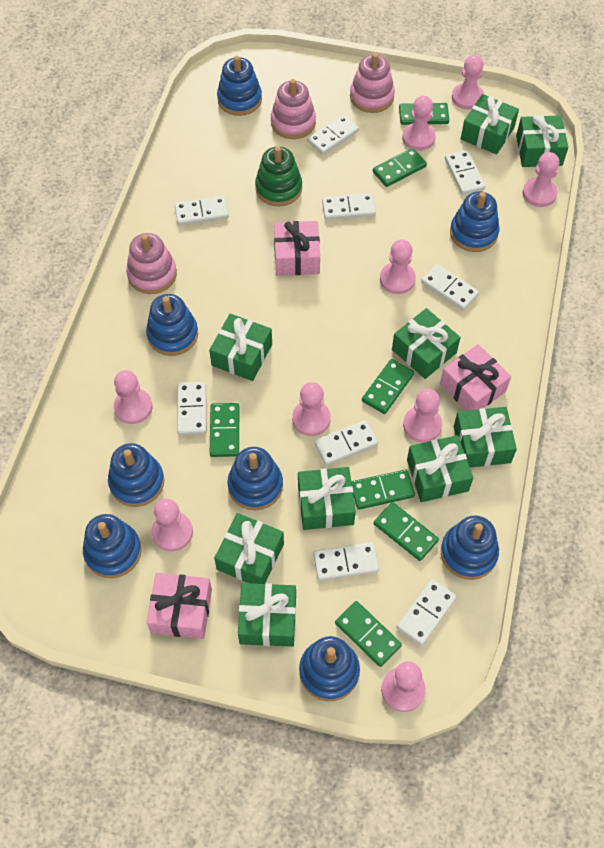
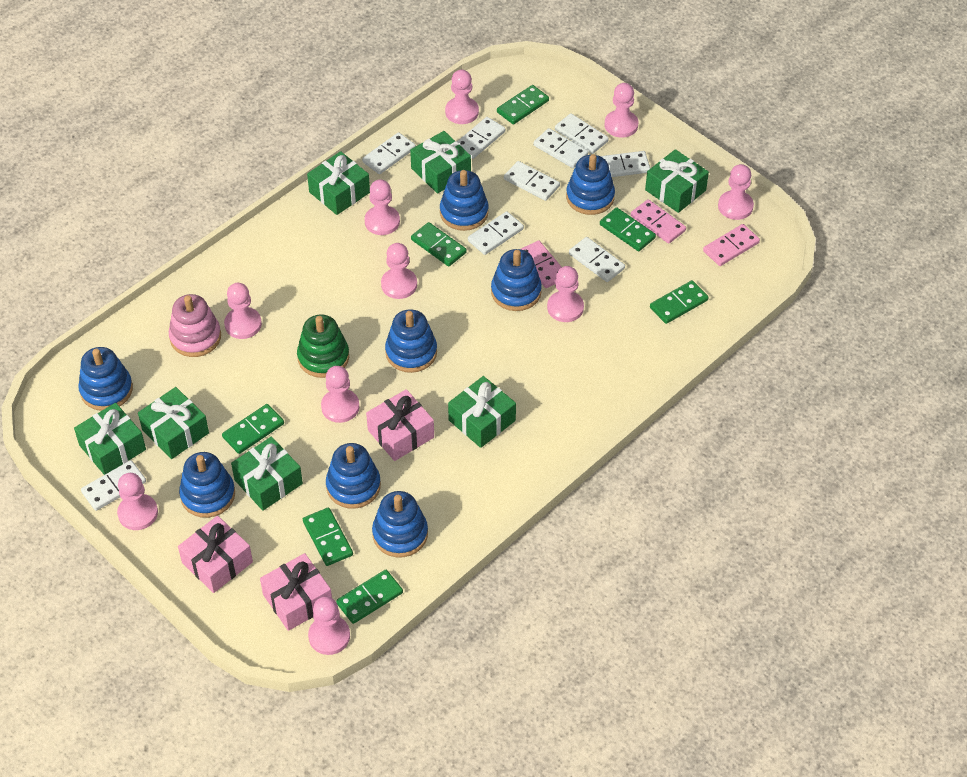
green gift: [209,313,272,381] [214,513,284,584] [238,583,296,647] [298,467,356,530] [392,308,461,379] [407,435,473,502] [454,407,517,468] [461,94,519,154] [516,115,568,167] = 9 -> [74,403,146,475] [138,387,209,459] [231,437,303,511] [307,151,370,215] [410,131,471,193] [448,376,516,448] [645,149,709,213] = 7
pink domino: none = 0 -> [521,240,562,288] [631,199,686,244] [703,224,760,266] = 3
pink pawn: [114,370,152,424] [152,499,193,552] [292,382,331,436] [380,239,416,294] [381,661,426,712] [402,96,436,151] [403,389,442,443] [452,55,484,110] [523,152,560,207] = 9 -> [117,473,158,530] [224,283,262,339] [308,596,350,655] [321,366,359,423] [365,180,400,235] [381,243,417,299] [445,70,479,124] [547,266,584,322] [604,83,638,138] [718,164,754,220] = 10
pink stacking toy: [126,233,177,294] [271,79,316,139] [350,53,395,113] = 3 -> [169,294,221,357] = 1

